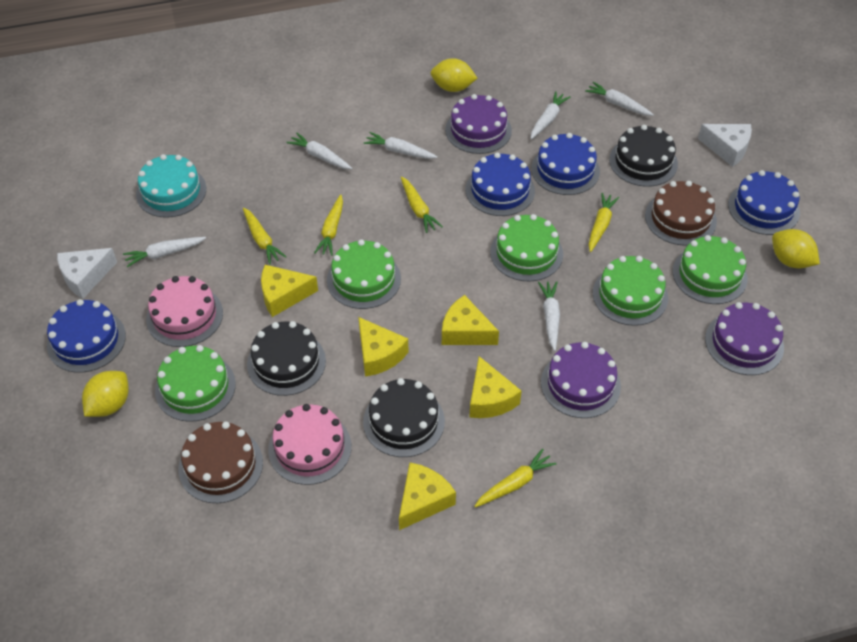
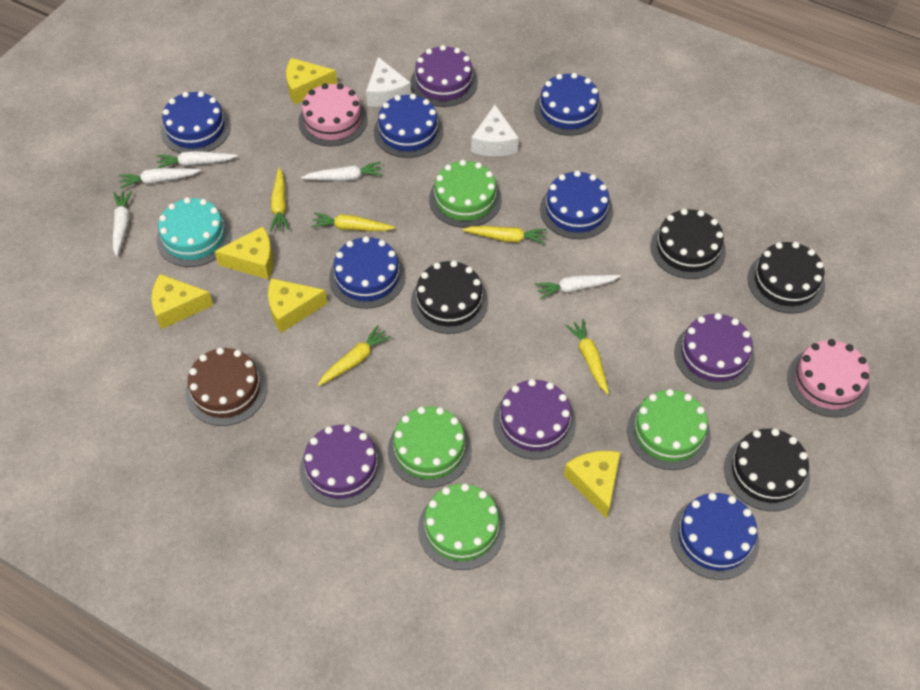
black cake: [247,321,326,396] [363,378,445,457] [609,125,678,187] = 3 -> [411,260,488,334] [651,209,726,279] [724,428,810,511] [747,242,825,314] = 4
blue cake: [47,299,126,373] [466,153,535,216] [531,133,600,195] [728,170,800,235] = 4 -> [161,91,231,154] [329,236,406,309] [374,94,443,158] [534,73,603,136] [540,171,613,239] [670,493,759,580] = 6
brown cake: [179,421,263,503] [645,181,717,246] = 2 -> [185,348,267,426] = 1
green cake: [155,345,236,422] [327,239,401,309] [490,214,563,281] [593,256,668,326] [673,235,748,304] = 5 -> [388,406,472,488] [418,483,506,570] [429,160,502,228] [627,389,711,470] = 4
purple cake: [445,94,512,154] [541,342,621,418] [705,302,784,375] = 3 -> [299,425,385,507] [410,45,478,107] [493,379,576,459] [674,313,755,390] = 4
white carrot: [123,237,206,267] [286,133,352,169] [364,132,438,159] [531,91,570,139] [538,281,560,351] [585,82,654,116] = 6 -> [113,191,133,257] [119,168,201,189] [157,151,238,168] [301,162,383,181] [535,274,621,299] = 5
yellow lemon: [82,371,129,417] [431,58,477,92] [772,229,820,268] = 3 -> none = 0

